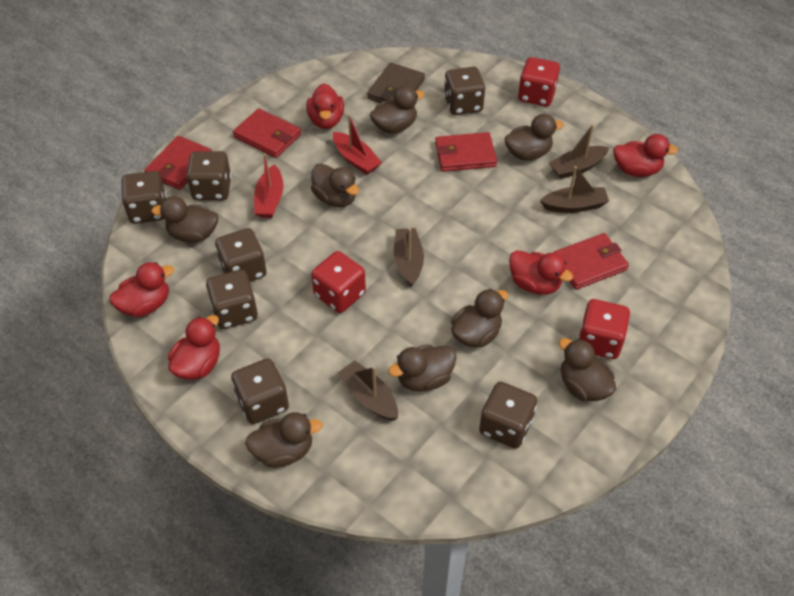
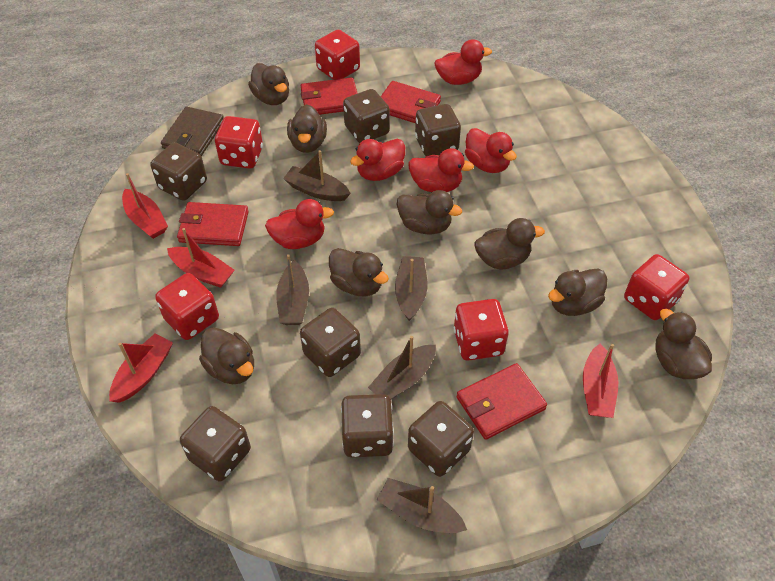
brown boat: [338,360,398,421] [394,228,424,287] [540,166,609,213] [549,124,609,179] = 4 -> [276,254,309,325] [283,150,351,201] [368,336,436,400] [376,478,467,533] [395,256,427,321] = 5
red boat: [254,154,284,218] [333,115,382,175] = 2 -> [109,334,173,403] [122,173,168,239] [167,228,235,288] [583,344,618,418] = 4
red dice: [311,251,366,313] [518,57,560,107] [578,299,630,359] = 3 -> [155,273,219,340] [215,116,263,169] [315,30,360,80] [454,299,509,361] [624,254,689,320] = 5

